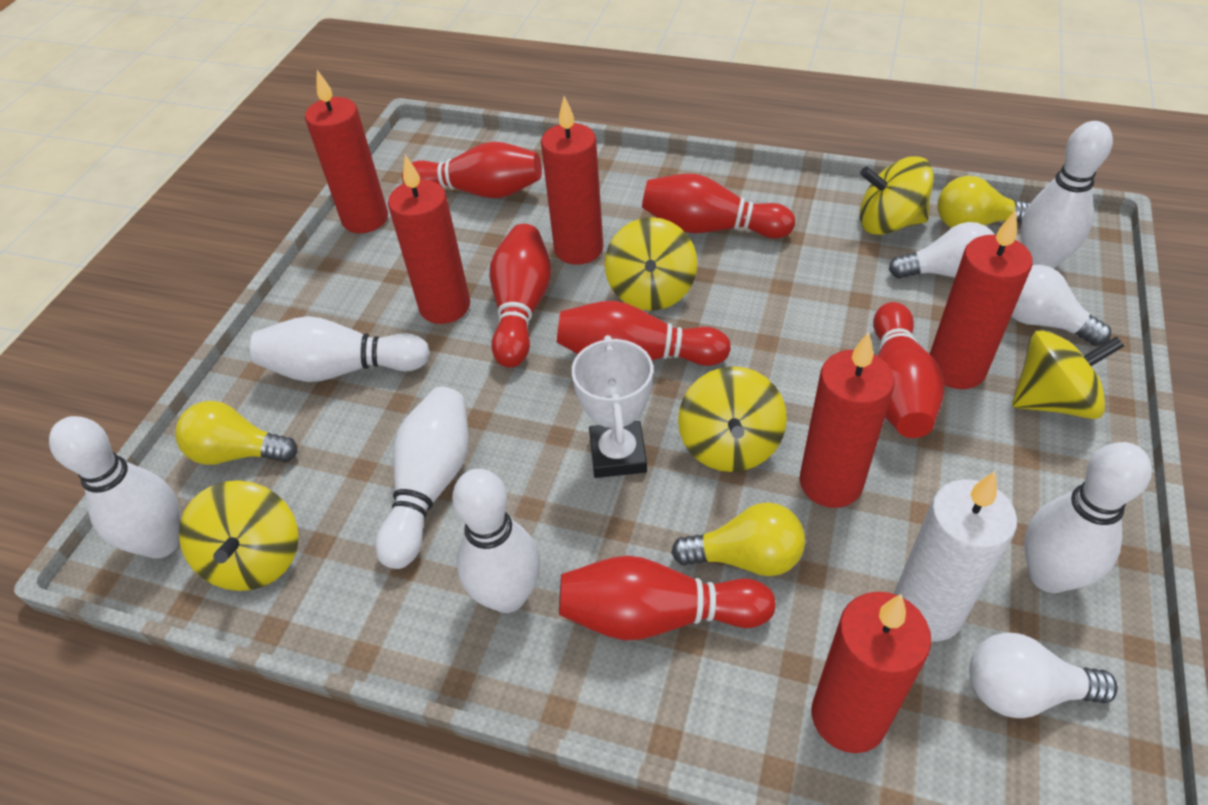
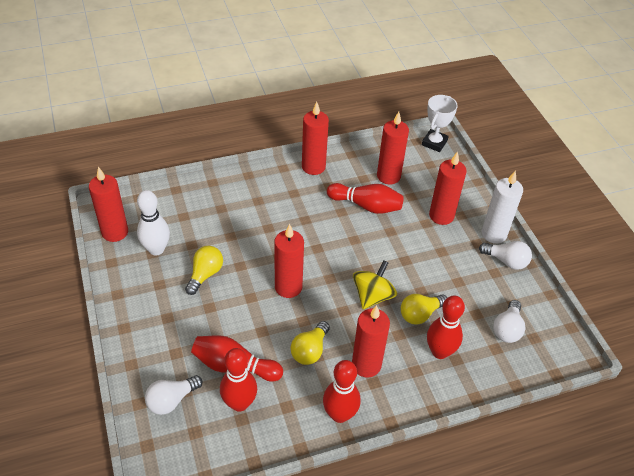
red bowling pin: [402,142,542,198] [489,224,551,368] [557,301,731,366] [559,555,776,640] [642,174,795,239] [873,302,944,438] = 6 -> [191,335,283,381] [220,348,257,412] [323,360,360,423] [327,183,403,214] [427,296,465,359] = 5
white bowling pin: [49,416,180,559] [250,316,430,382] [375,387,469,569] [452,469,540,613] [1021,121,1113,269] [1024,442,1152,593] = 6 -> [137,190,170,255] = 1
yellow spinning top: [179,480,299,591] [605,217,697,311] [678,366,787,472] [859,156,934,235] [1012,329,1124,419] = 5 -> [353,260,397,309] = 1

